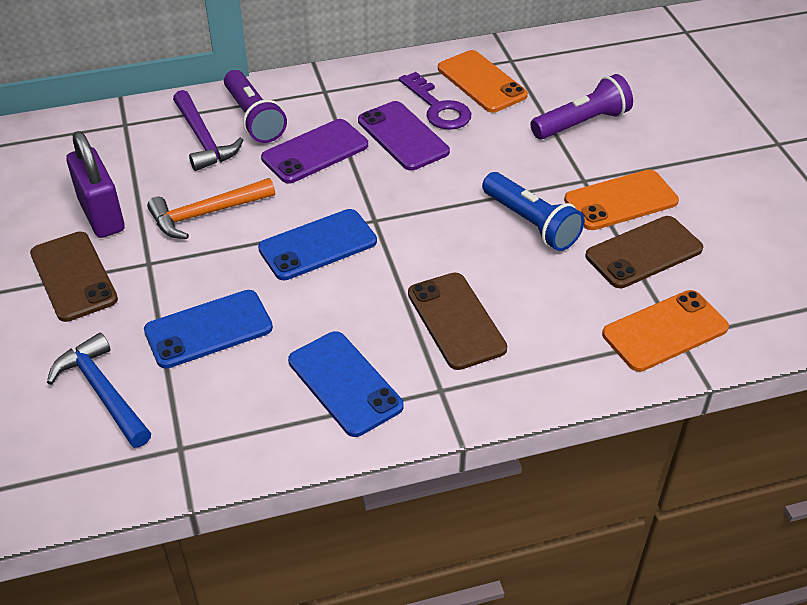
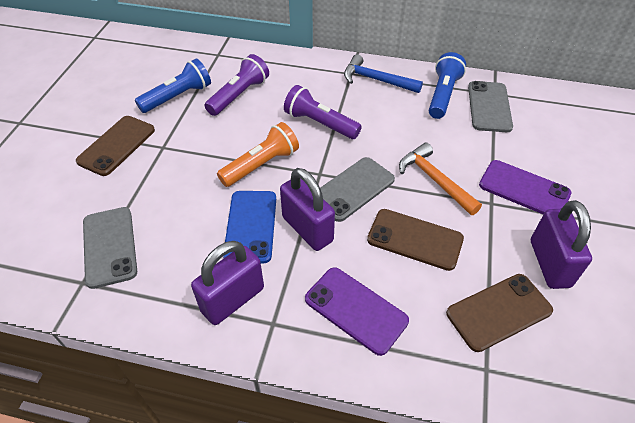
blue flashlight: [482,172,585,251] = 1 -> [135,58,211,113] [429,52,466,119] = 2
blue phone: [144,290,273,369] [258,209,377,280] [288,331,403,437] = 3 -> [223,191,276,264] = 1
grey phone: none = 0 -> [83,207,137,289] [320,157,395,222] [468,81,513,132] = 3
orange flashlight: none = 0 -> [217,122,299,187] = 1
orange phone: [438,50,528,113] [564,169,679,230] [602,290,729,372] = 3 -> none = 0
purple hammer: [173,90,243,171] = 1 -> none = 0
purple key: [399,72,471,130] = 1 -> none = 0
purple padlock: [66,131,125,238] = 1 -> [191,241,264,325] [280,168,335,251] [531,200,592,289] = 3

